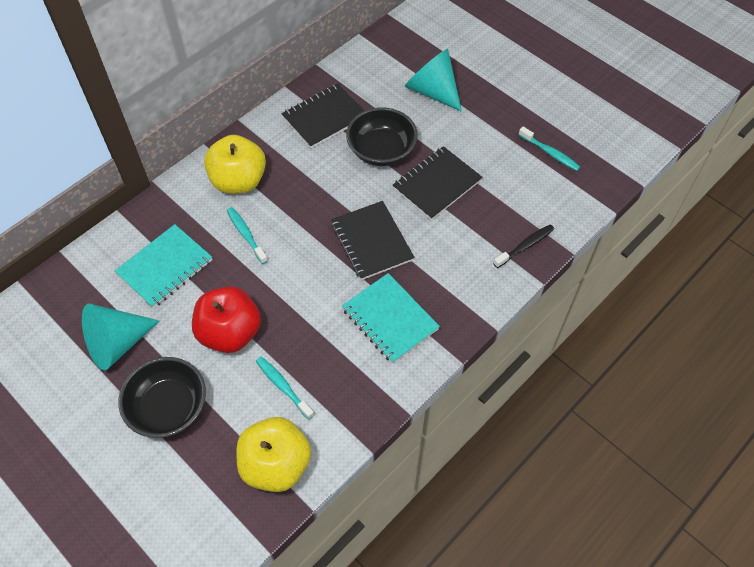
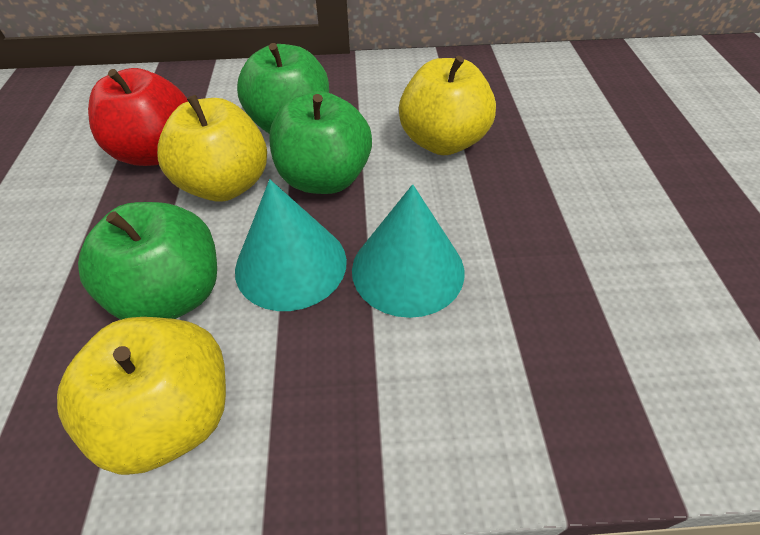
black bowl: [118,357,206,438] [346,107,418,166] = 2 -> none = 0
black notebook: [281,83,364,149] [331,201,415,280] [393,146,483,220] = 3 -> none = 0
black toothbrush: [493,225,554,268] = 1 -> none = 0
green apple: none = 0 -> [78,202,217,320] [237,43,329,134] [269,91,372,194] = 3
turquoise notebook: [115,224,213,308] [342,273,440,364] = 2 -> none = 0
turquoise toothbrush: [227,207,268,264] [256,357,314,420] [519,127,580,171] = 3 -> none = 0
yellow apple: [204,135,266,194] [237,417,311,492] = 2 -> [57,317,226,475] [157,95,267,201] [399,56,496,155] = 3

